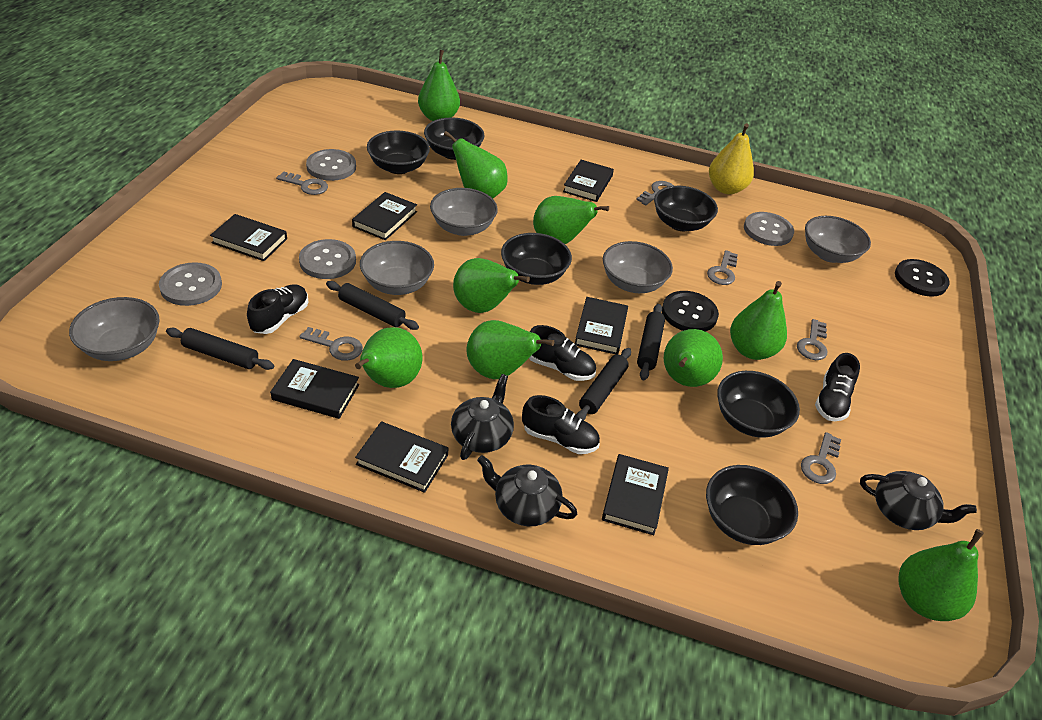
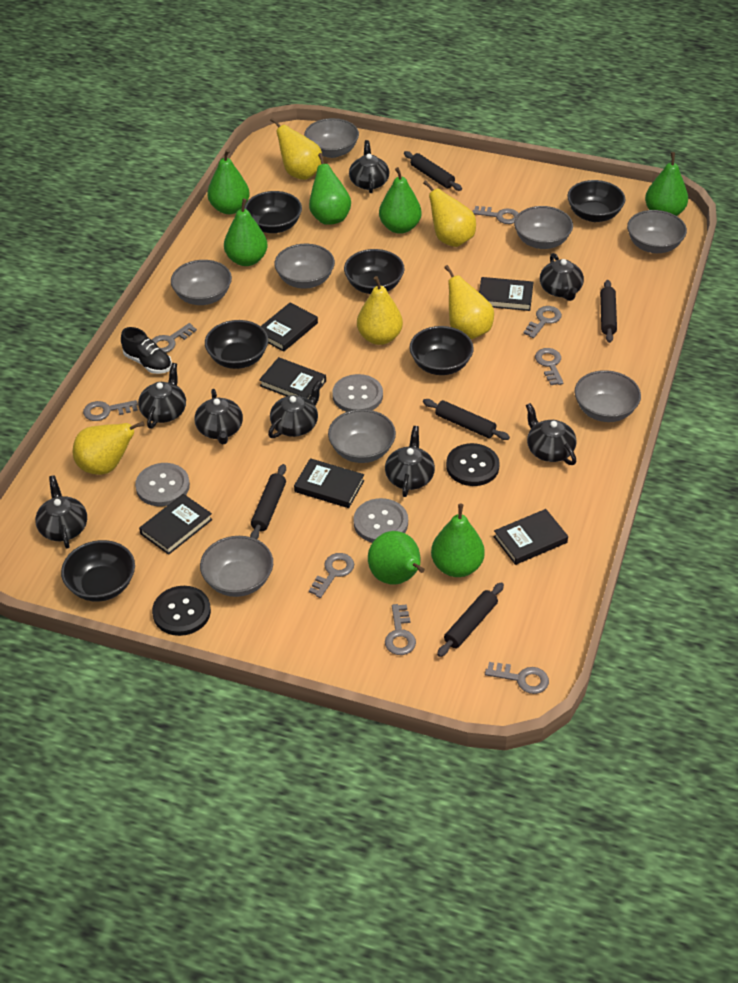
black book: [210,214,287,261] [270,359,359,419] [352,192,417,240] [355,421,448,493] [563,160,614,202] [575,297,628,355] [602,454,669,535] = 7 -> [139,494,212,555] [259,357,326,399] [261,303,318,352] [294,458,364,508] [479,277,533,311] [494,509,568,565] = 6
black rolling pin: [166,328,274,370] [326,281,419,330] [576,348,631,421] [637,304,665,380] = 4 -> [250,464,286,539] [404,151,462,191] [423,399,510,440] [437,582,504,657] [600,280,617,343] = 5
black shoe: [247,284,309,334] [522,395,600,454] [529,325,596,381] [815,353,860,421] = 4 -> [121,327,172,374] = 1
black teapot: [451,374,514,460] [477,455,577,526] [860,471,977,530] = 3 -> [35,475,87,549] [138,363,186,429] [195,389,243,445] [268,380,322,438] [349,140,389,193] [385,426,435,497] [526,403,577,465] [540,253,584,301] = 8
green pear: [355,327,422,388] [418,50,460,121] [444,131,507,199] [453,258,530,313] [467,320,554,379] [533,196,609,244] [664,329,723,387] [730,281,787,360] [899,529,984,621] = 9 -> [207,149,250,214] [224,199,268,266] [309,153,351,225] [368,531,425,585] [379,167,422,234] [431,504,485,577] [645,152,688,216] = 7
grey bowl: [69,297,160,361] [360,241,434,295] [430,188,498,236] [603,241,673,293] [805,216,871,263] = 5 -> [171,260,232,305] [200,536,273,597] [274,244,335,289] [304,118,359,158] [328,409,396,463] [514,206,573,249] [575,370,641,422] [627,210,687,253] = 8
grey button: [159,262,222,306] [299,239,356,279] [306,149,356,181] [744,212,794,246] = 4 -> [135,463,190,506] [332,374,383,412] [354,498,408,543] = 3
grey key: [276,172,328,195] [299,327,363,361] [636,181,674,205] [707,250,738,285] [797,319,827,360] [801,432,841,484] = 6 -> [83,400,138,421] [152,323,197,353] [309,553,354,598] [385,604,416,655] [472,206,519,224] [485,662,549,694] [523,306,562,338] [535,348,563,385] = 8
yellow pear: [709,123,754,194] = 1 -> [73,421,145,475] [270,117,322,180] [357,276,403,345] [423,180,476,247] [444,265,494,339] = 5

